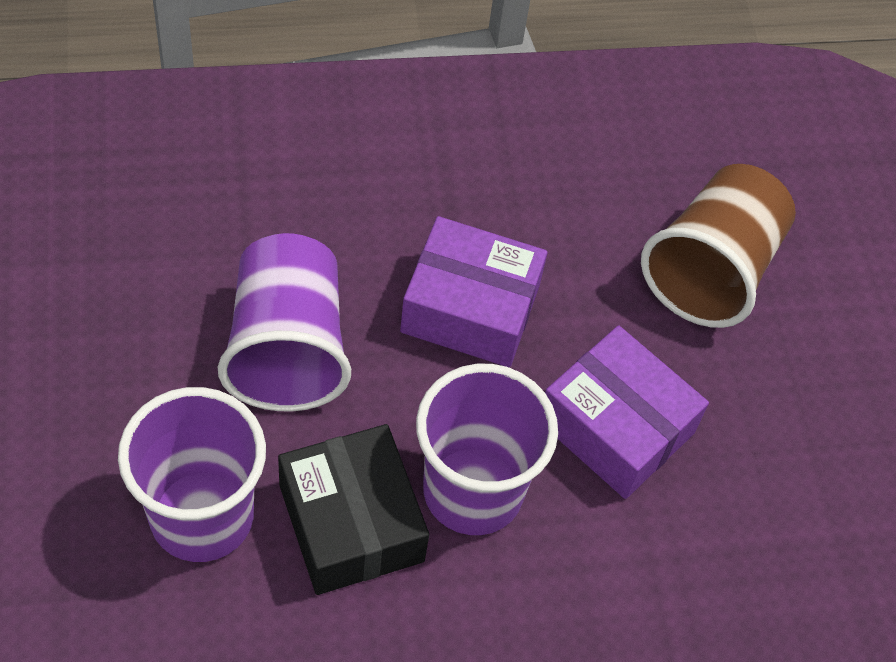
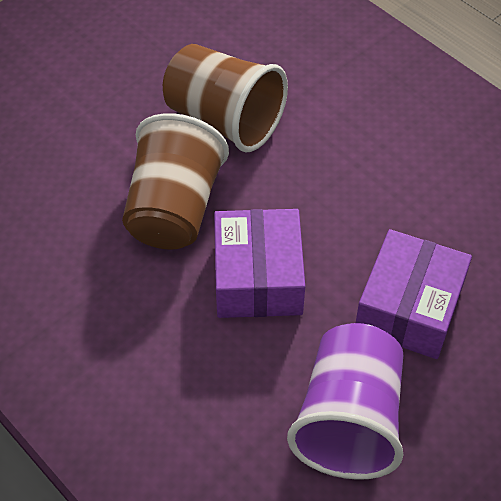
black box: [278,424,429,595] = 1 -> none = 0
brown cup: [641,164,796,328] = 1 -> [122,113,229,250] [163,44,288,152] = 2
purple cup: [118,387,266,562] [218,233,351,411] [416,364,558,535] = 3 -> [287,323,404,480] = 1

